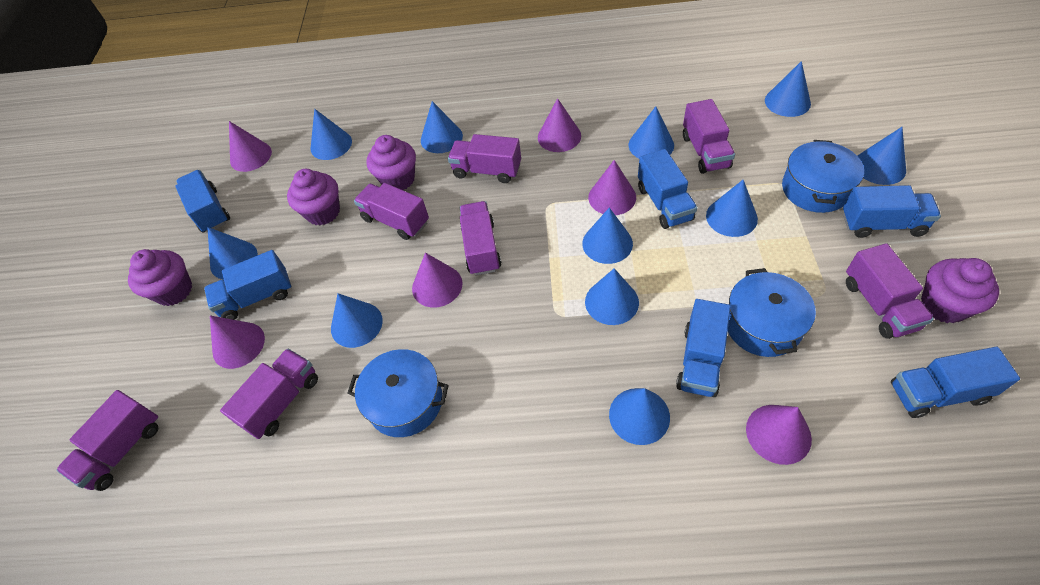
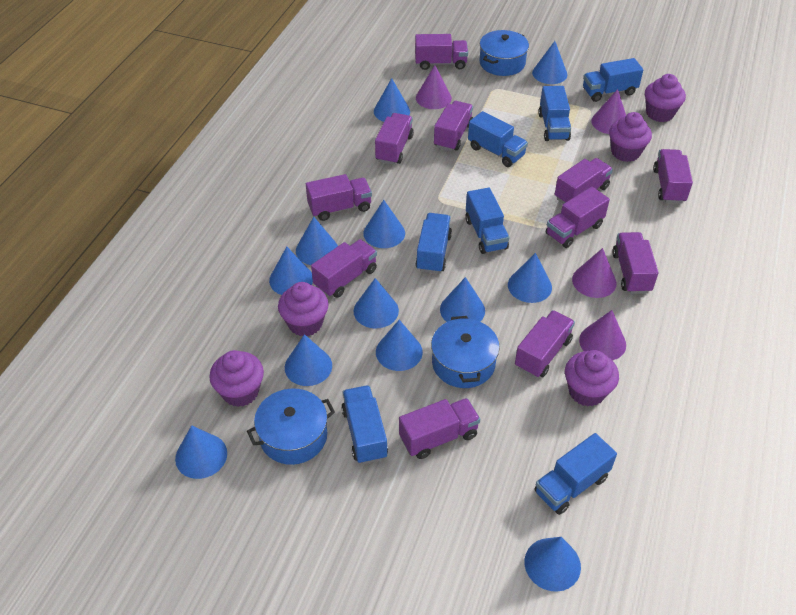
blue cone: [207,227,258,279] [311,109,352,160] [331,294,383,348] [421,101,463,153] [582,207,633,264] [585,268,639,325] [609,388,670,445] [629,106,674,159] [706,180,758,237] [765,61,811,117] [858,127,906,185] = 11 -> [175,425,227,479] [269,247,313,295] [285,334,332,386] [296,217,338,265] [354,278,399,329] [363,200,405,248] [374,78,410,122] [376,320,423,371] [440,277,485,322] [508,253,552,303] [524,537,581,592] [532,41,567,84] = 12
blue truck: [175,170,230,233] [204,250,292,320] [638,149,697,229] [676,299,731,397] [843,185,941,238] [891,347,1020,418] = 6 -> [341,385,388,464] [415,213,452,273] [465,188,509,254] [468,111,528,167] [535,433,617,515] [538,86,571,141] [583,58,643,102] = 7
purple cone: [210,315,265,369] [229,121,272,172] [412,253,463,308] [538,98,581,152] [588,160,636,215] [746,405,812,465] = 6 -> [416,65,452,109] [572,248,617,298] [579,310,626,361] [591,89,626,134] = 4
purple cupcake: [128,249,192,306] [287,169,340,225] [367,135,416,190] [921,258,999,323] = 4 -> [209,350,264,407] [278,282,329,336] [565,350,619,406] [609,112,652,162] [645,74,686,122] = 5
purple truck: [56,390,158,491] [220,349,318,439] [354,183,429,240] [448,134,521,183] [460,201,502,276] [683,99,735,174] [846,243,934,339] = 7 -> [306,174,372,221] [311,239,377,298] [375,113,414,165] [399,398,480,459] [415,34,468,70] [434,101,473,151] [515,310,575,378] [546,187,610,248] [555,158,613,204] [612,232,659,294] [653,149,693,203] = 11

